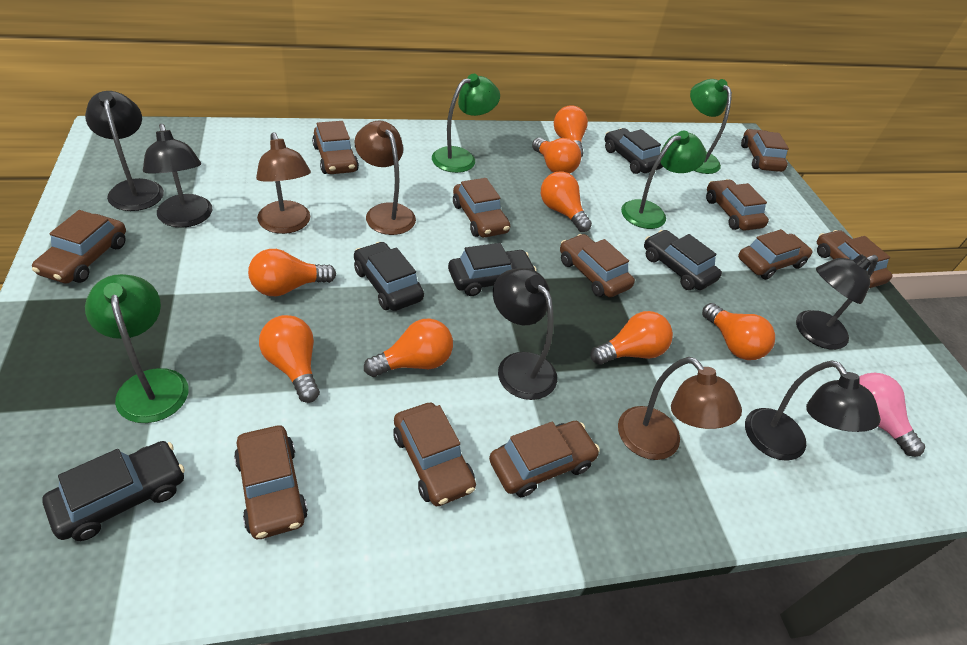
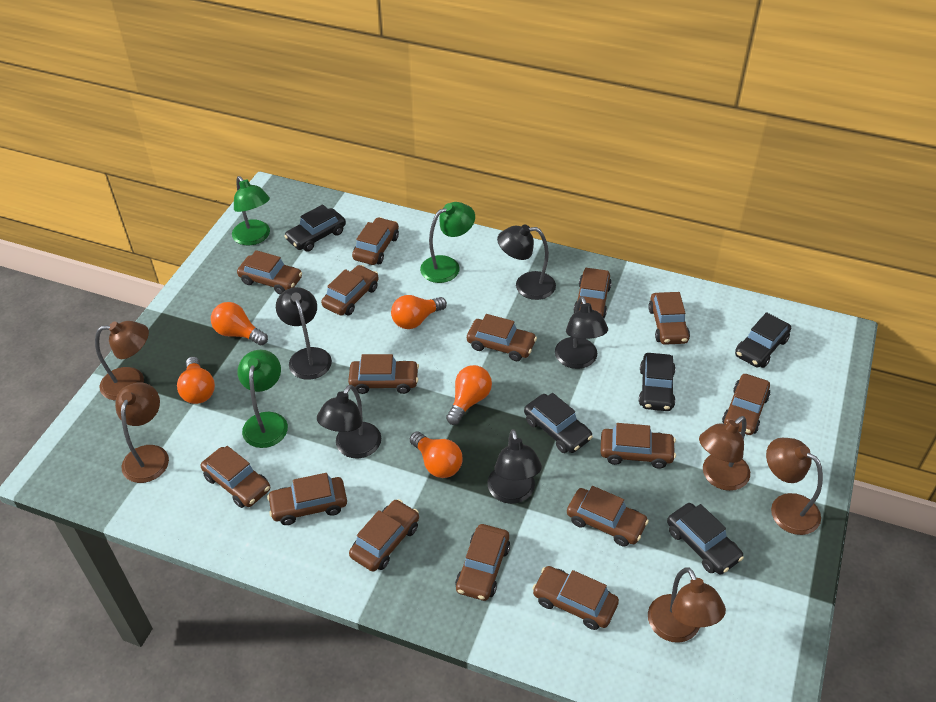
brown car: [32,210,126,283] [234,426,308,539] [312,121,359,174] [393,403,476,506] [453,178,510,238] [489,421,600,497] [560,234,635,297] [706,179,769,231] [738,229,812,280] [741,129,789,172] [817,230,892,288] = 11 -> [201,446,270,508] [237,250,302,294] [267,473,347,525] [321,265,379,315] [348,354,419,394] [349,499,419,572] [352,217,399,265] [455,524,510,601] [467,314,537,361] [532,566,619,630] [567,486,649,547] [573,268,612,318] [601,423,676,469] [648,292,690,345] [722,374,770,435] = 15
brown lamp: [256,132,311,234] [354,121,416,235] [618,357,742,460] = 3 -> [95,321,149,400] [115,382,169,483] [648,567,726,643] [699,416,750,491] [766,438,823,535] = 5
green lamp: [85,274,188,423] [432,74,500,173] [621,131,706,229] [690,79,732,174] = 4 -> [232,176,270,245] [237,350,288,448] [420,202,475,283] = 3
orange light bulb: [248,249,336,296] [259,315,320,403] [364,318,453,377] [532,138,581,174] [541,171,592,232] [554,105,588,157] [591,311,673,365] [702,303,775,360] = 8 -> [177,357,215,404] [211,302,268,345] [391,295,447,329] [410,431,463,478] [446,365,492,425] = 5
pink light bulb: [859,373,925,457] = 1 -> none = 0

